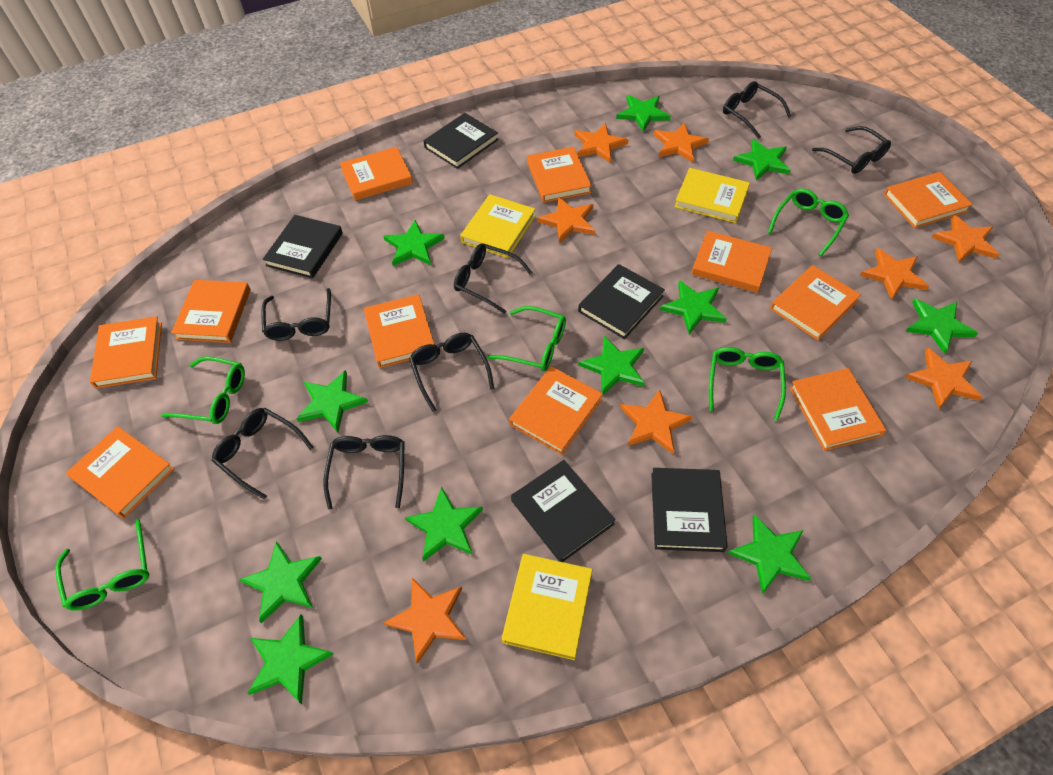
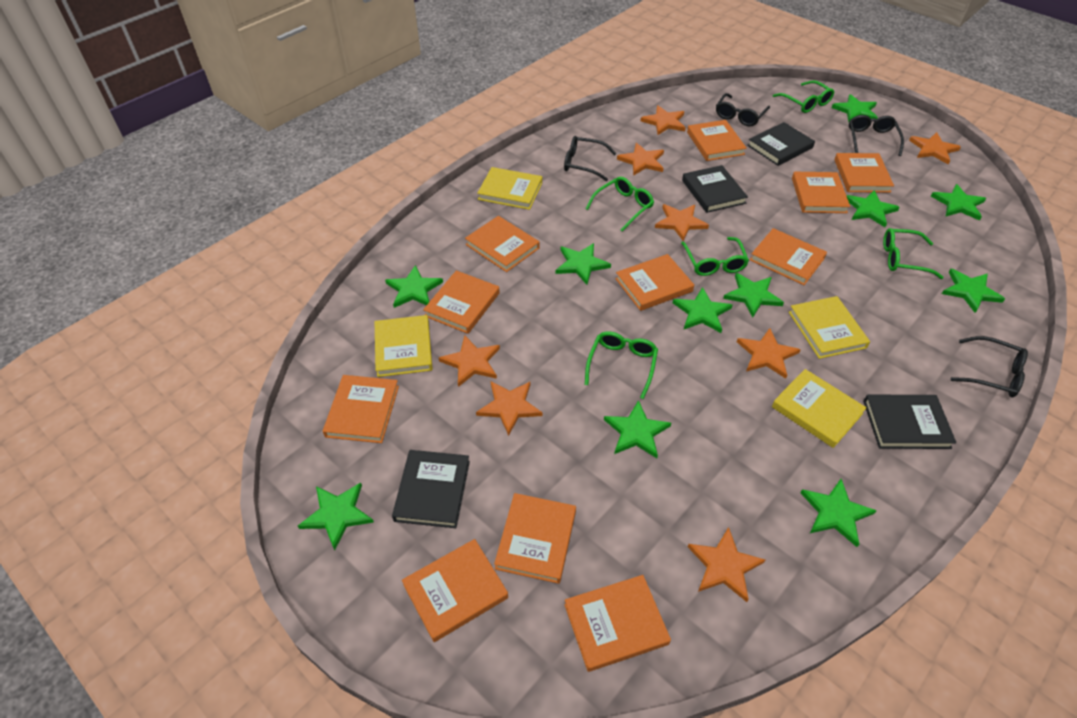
black book: [263,215,343,279] [423,113,499,169] [511,460,615,562] [578,264,665,339] [651,468,728,552] = 5 -> [392,450,470,528] [682,165,748,213] [747,122,815,166] [863,395,956,449] = 4
black glasses: [212,408,314,500] [262,288,331,341] [323,435,405,510] [409,333,494,412] [454,243,533,314] [723,81,791,139] [812,126,891,174] = 7 -> [564,136,617,181] [716,93,770,126] [849,115,904,156] [951,336,1028,398] = 4
yellow book: [460,194,536,258] [502,554,592,660] [674,168,750,223] = 3 -> [375,315,433,377] [477,167,542,210] [772,369,866,448] [789,296,870,359] = 4

